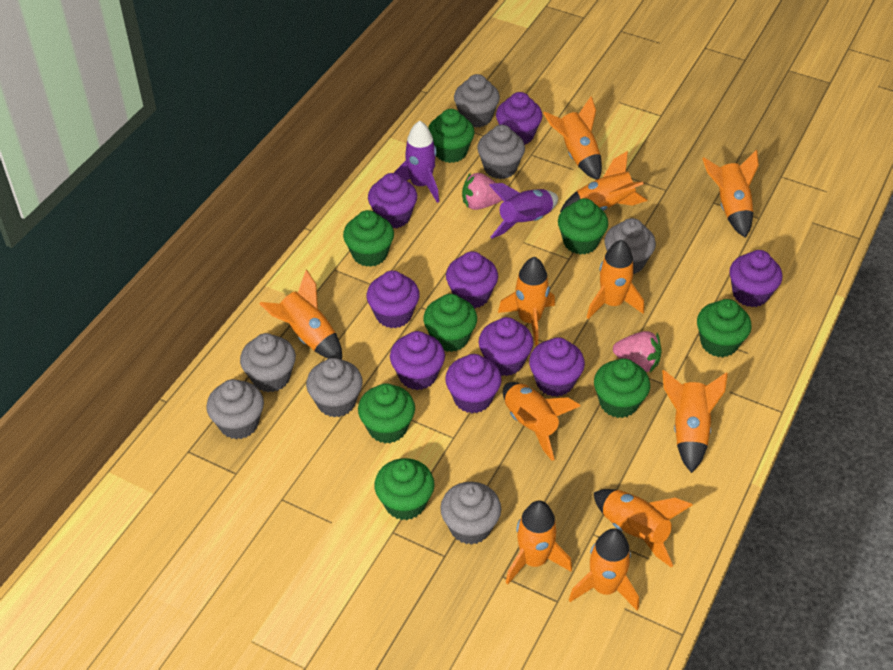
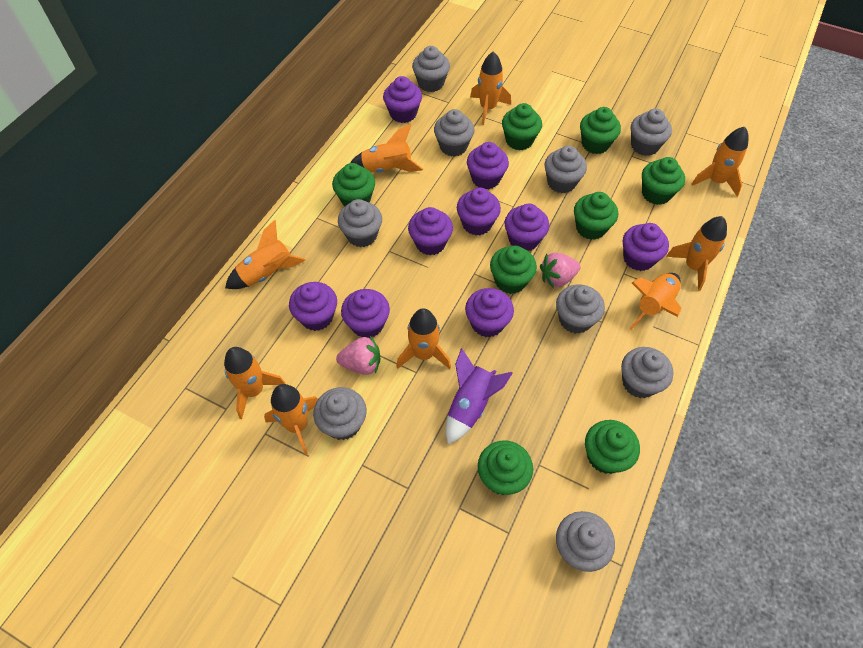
grey cupcake: [206,379,264,439] [240,333,296,392] [306,358,363,418] [440,482,501,545] [454,74,500,127] [477,125,525,179] [604,218,656,274] = 7 -> [313,387,367,440] [338,199,382,247] [412,46,450,92] [434,109,474,157] [544,146,587,193] [556,284,605,334] [556,511,615,572] [621,347,674,398] [631,109,672,156] = 9
orange rocket: [259,270,342,360] [498,257,555,346] [503,382,581,461] [505,500,572,585] [543,96,602,180] [560,151,648,212] [569,528,639,610] [587,240,644,319] [594,489,693,567] [662,370,728,473] [702,150,759,238] = 11 -> [224,347,286,419] [225,220,306,289] [264,384,318,455] [350,124,423,172] [396,308,451,369] [470,51,511,125] [629,273,681,330] [666,216,727,291] [691,127,749,196] = 9
purple rocket: [394,121,439,203] [489,183,558,239] = 2 -> [446,348,513,444] = 1

